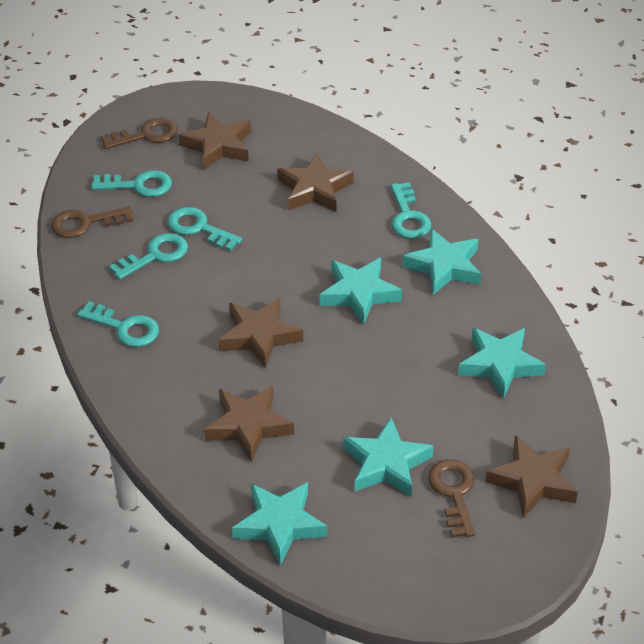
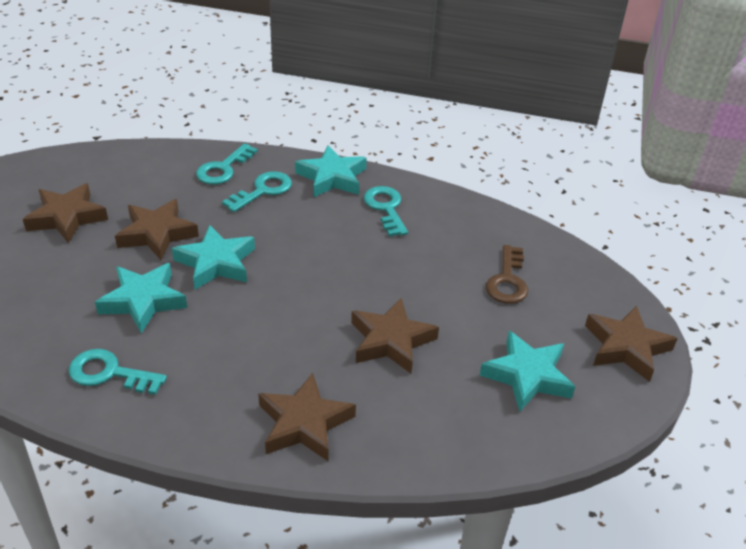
brown key: [51,206,133,238] [101,118,178,149] [428,459,475,538] = 3 -> [486,245,528,304] = 1
turquoise key: [77,301,159,347] [91,170,172,197] [109,233,188,280] [168,207,243,251] [391,183,432,239] = 5 -> [69,349,167,395] [196,143,258,185] [222,171,292,212] [364,186,408,237] = 4
turquoise star: [232,482,327,566] [320,258,402,325] [343,417,434,497] [402,229,481,295] [458,328,546,399] = 5 -> [95,263,187,333] [172,225,255,290] [295,145,367,198] [479,331,575,412] = 4

